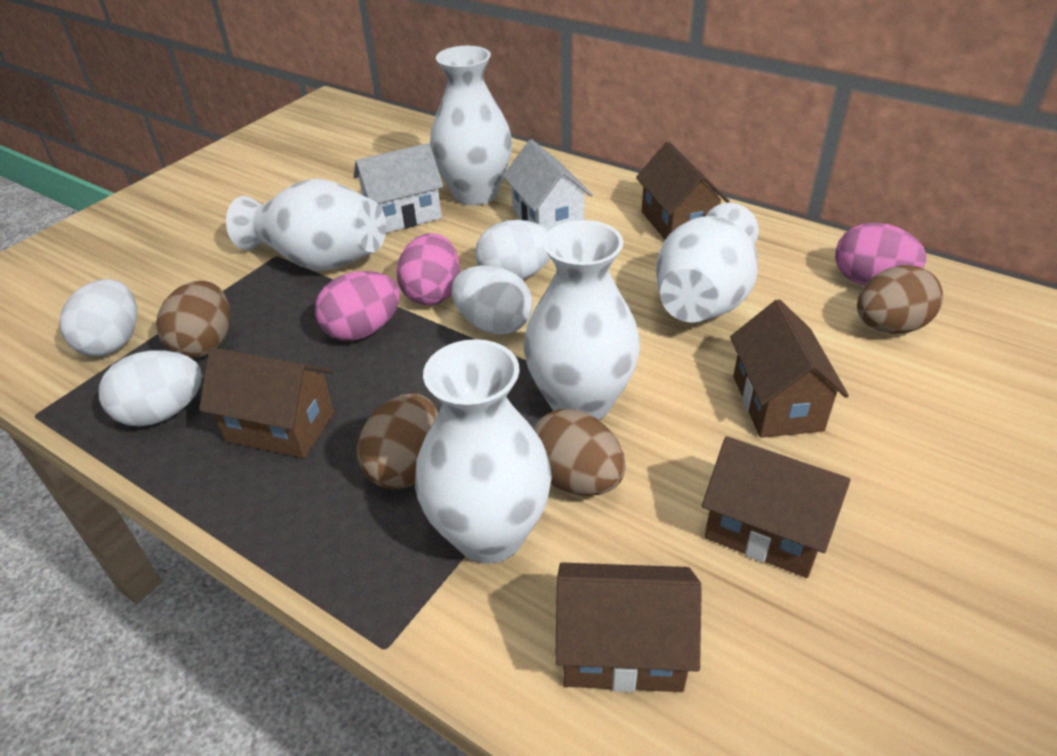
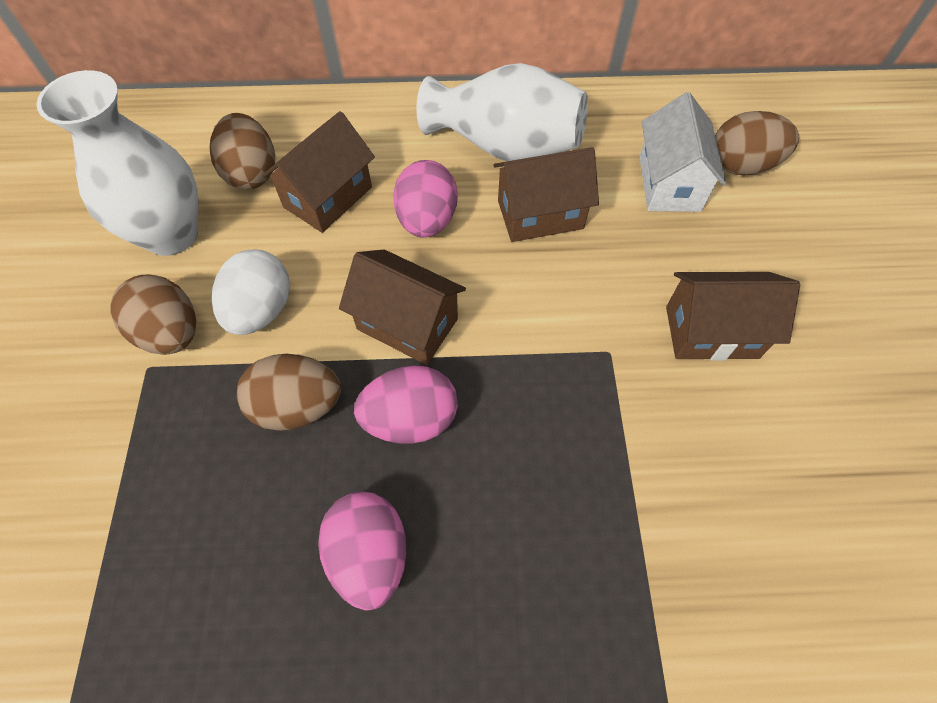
brown house: [199,347,334,458] [555,563,702,692] [636,141,729,239] [702,436,851,578] [730,299,849,438] = 5 -> [262,111,375,233] [339,250,466,365] [493,147,599,242] [666,272,800,361] = 4
white egg: [59,279,137,356] [99,351,202,427] [451,265,533,335] [475,220,550,280] = 4 -> [212,250,290,335] = 1
white house: [354,143,444,233] [503,139,593,231] = 2 -> [639,92,726,212] = 1
white vase: [226,179,386,271] [415,339,552,564] [430,46,512,206] [524,220,640,420] [656,203,759,323] = 5 -> [36,70,198,256] [416,63,588,161] = 2

